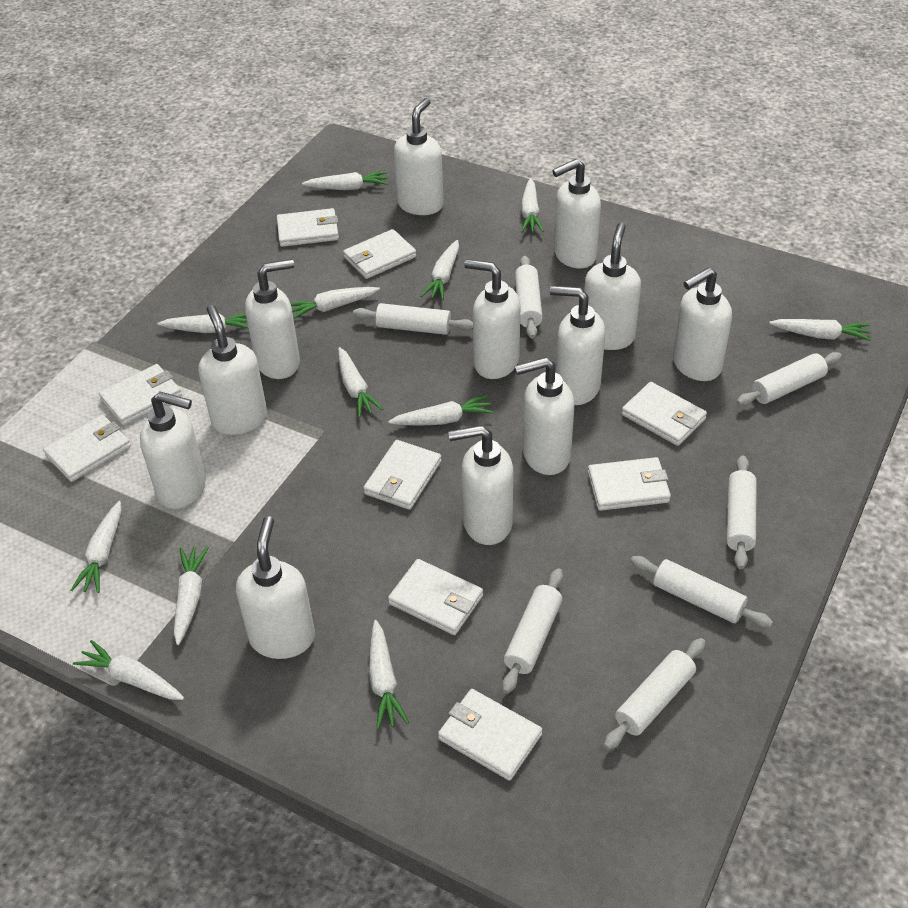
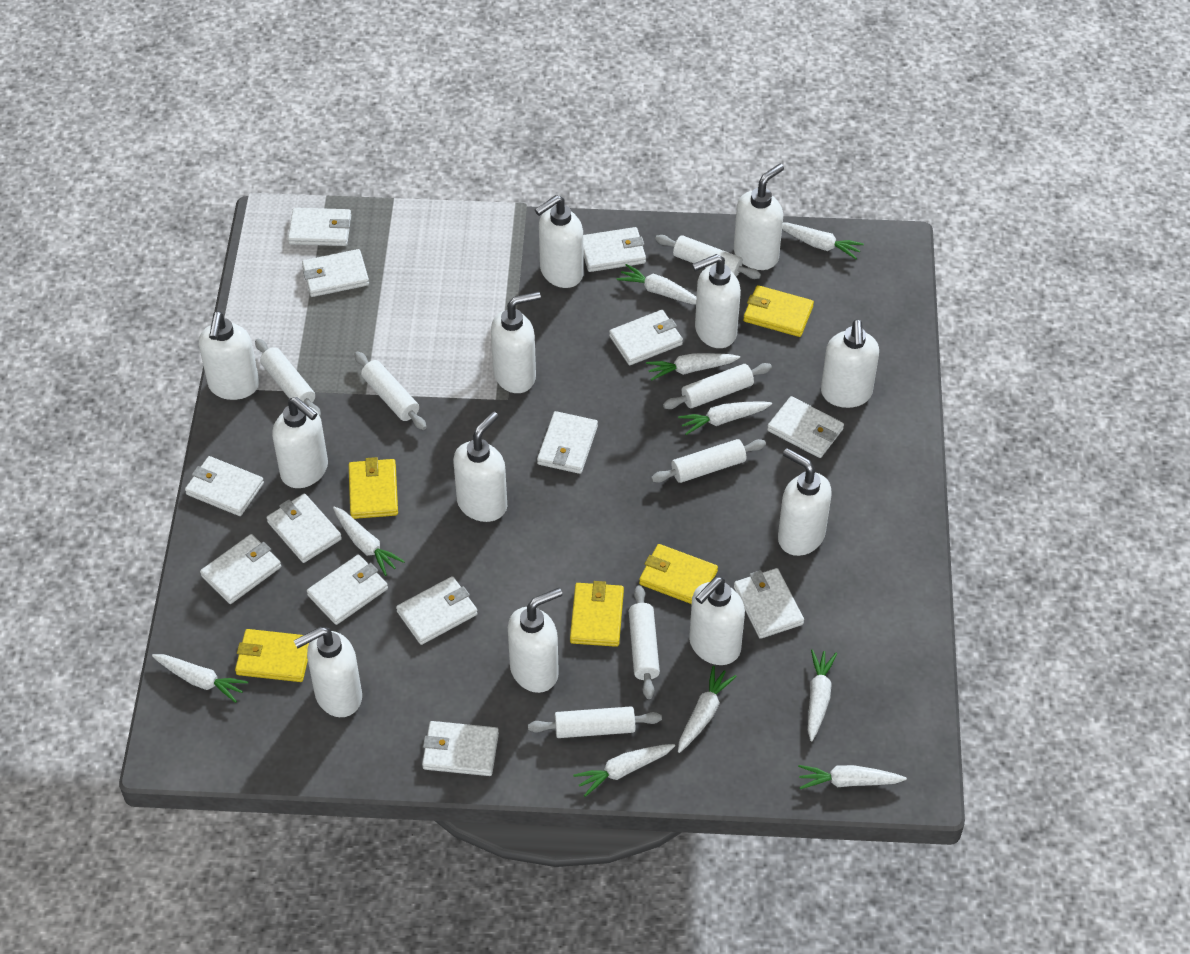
white carrot: [71,501,122,593] [73,640,184,700] [157,313,249,333] [174,546,209,645] [290,287,380,319] [302,171,388,190] [338,347,384,418] [369,620,409,730] [388,395,494,426] [421,240,459,300] [521,178,544,233] [769,319,872,341] = 12 -> [152,654,248,703] [333,507,405,576] [573,744,675,797] [617,264,697,305] [646,353,740,381] [678,401,772,435] [678,666,737,753] [782,222,864,259] [798,765,907,789] [808,649,837,741] = 10
white wallet: [43,415,131,482] [99,364,182,426] [277,208,339,247] [343,229,416,279] [364,440,441,510] [388,559,483,635] [438,689,542,781] [588,457,671,511] [622,382,707,446] = 9 -> [185,456,264,516] [200,534,281,604] [266,494,342,563] [288,208,351,246] [302,249,369,297] [307,555,388,625] [396,576,478,645] [422,721,499,776] [537,411,598,474] [583,227,646,272] [609,310,683,365] [734,568,804,639] [767,396,844,458] = 13
yellow wallet: none = 0 -> [235,629,309,682] [349,457,398,519] [570,581,624,647] [639,544,718,604] [743,285,814,337] = 5

